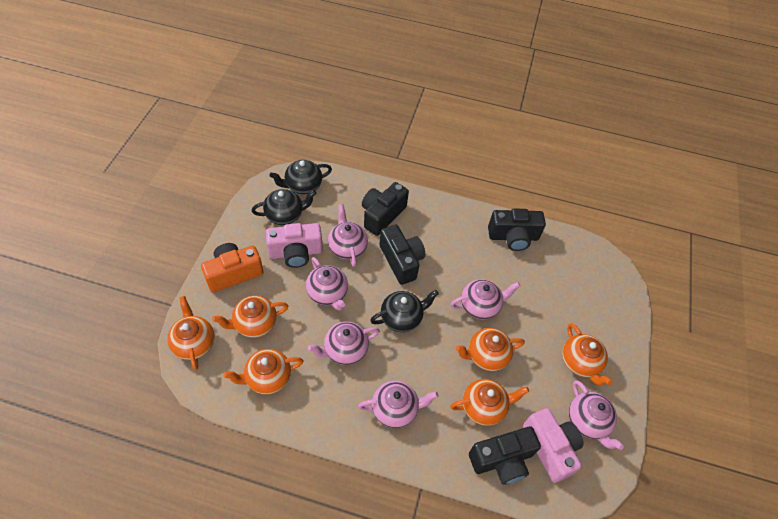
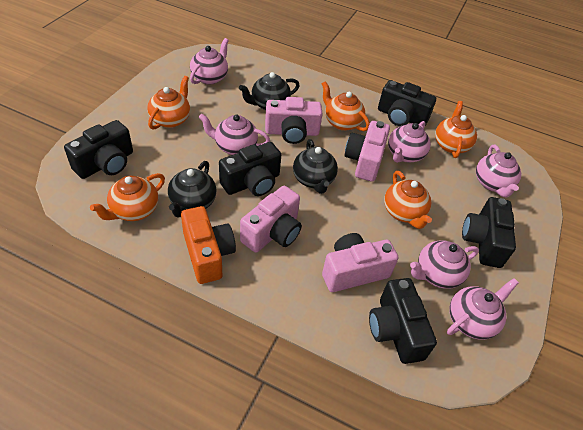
black camera: [362,182,409,236] [379,225,425,285] [469,427,541,485] [488,209,546,251] = 4 -> [64,120,133,179] [219,142,281,196] [369,278,437,364] [378,80,436,126] [462,197,516,268] = 5
orange teapot: [167,296,215,370] [212,295,288,338] [223,349,304,394] [450,379,529,426] [456,328,525,371] [562,323,613,386] = 6 -> [90,173,165,221] [147,76,190,130] [322,81,370,131] [384,171,432,229] [435,101,477,158] = 5
pink camera: [266,223,323,268] [523,408,584,483] = 2 -> [240,186,302,253] [265,97,323,144] [322,233,398,292] [345,121,390,182] = 4

